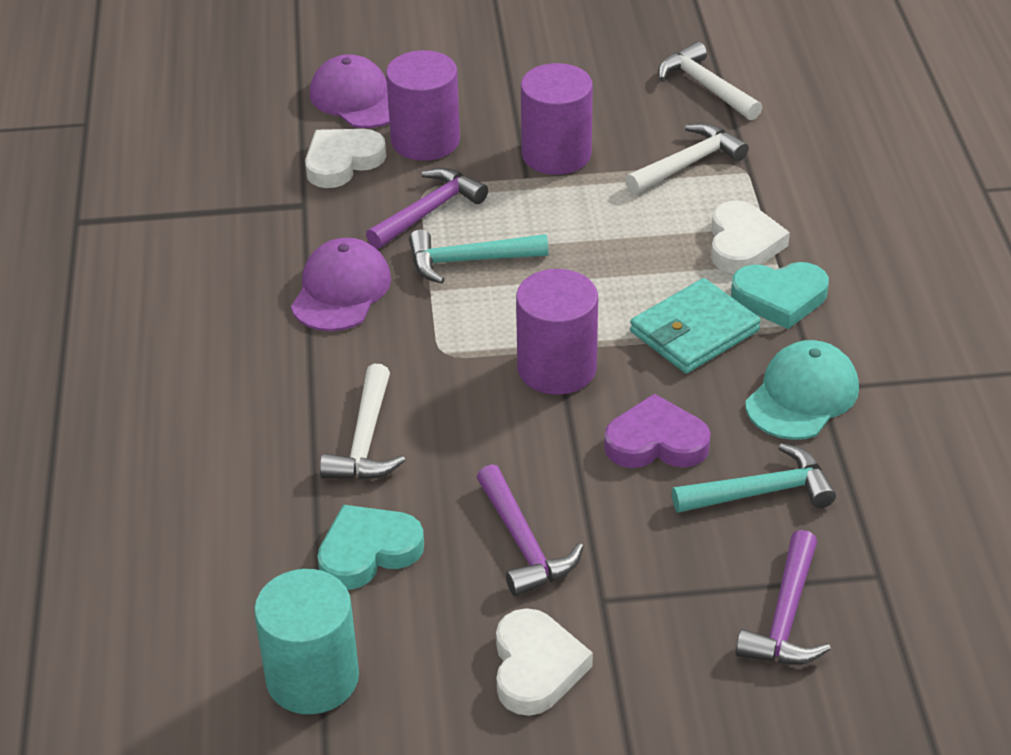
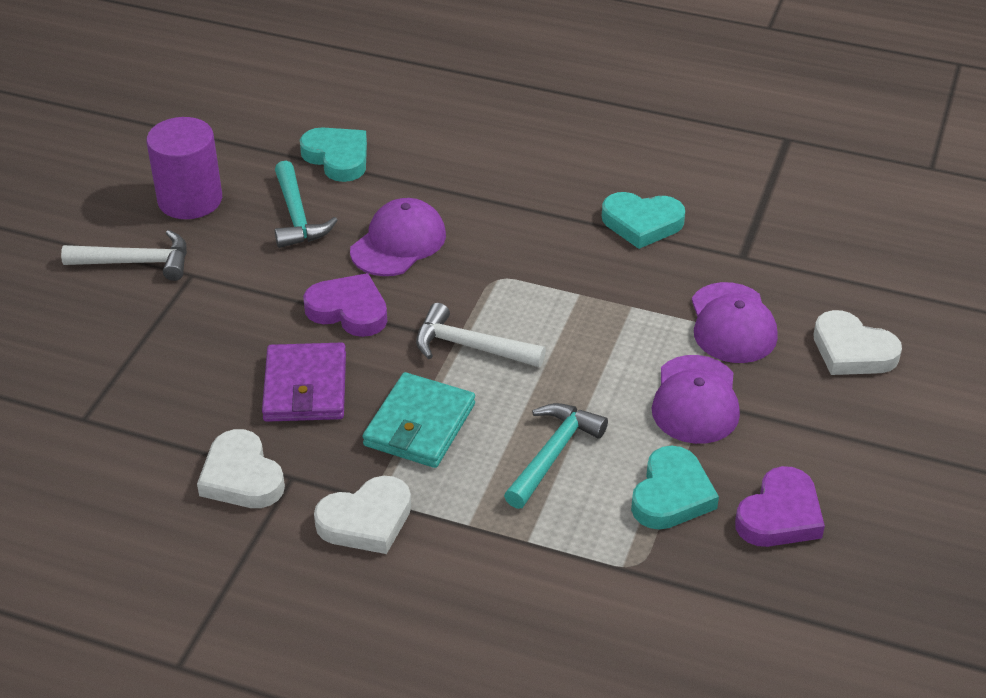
purple cap: [291,238,391,331] [310,54,390,128] = 2 -> [350,198,446,276] [652,355,740,444] [692,282,778,363] = 3
purple cylinder: [386,50,460,161] [516,269,598,394] [521,63,593,175] = 3 -> [146,117,222,219] = 1
purple hammer: [366,168,488,249] [476,464,583,596] [736,530,831,665] = 3 -> none = 0
purple heart: [604,394,711,468] = 1 -> [303,273,387,337] [735,466,825,547] = 2
purple wallet: none = 0 -> [262,343,346,422] = 1
turquoise cap: [745,340,859,440] = 1 -> none = 0
turquoise cylinder: [254,569,359,714] = 1 -> none = 0
turquoise heart: [317,505,424,590] [731,262,829,329] = 2 -> [300,127,367,182] [602,192,685,249] [631,446,719,530] = 3
white hammer: [320,364,405,480] [625,123,749,194] [658,42,762,120] = 3 -> [61,230,187,281] [416,303,546,367] = 2

